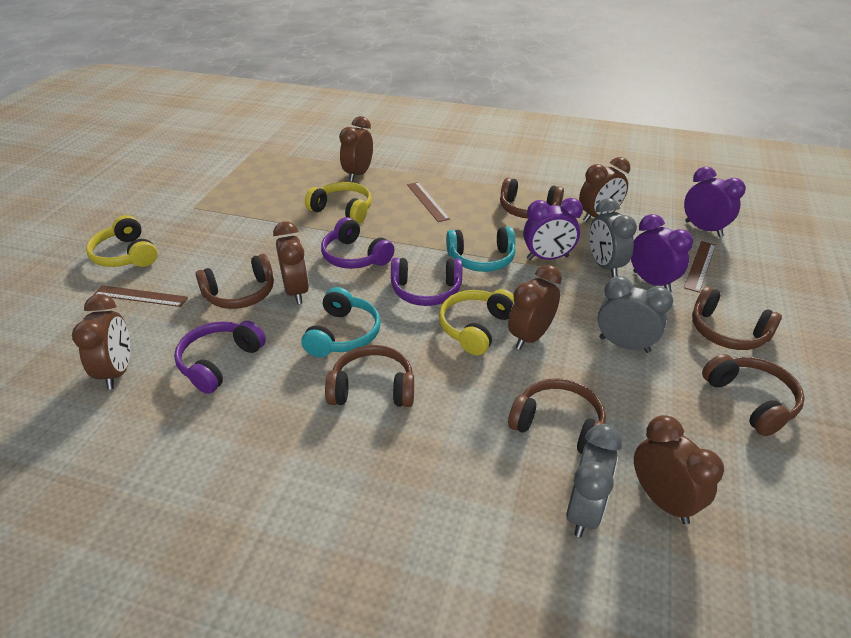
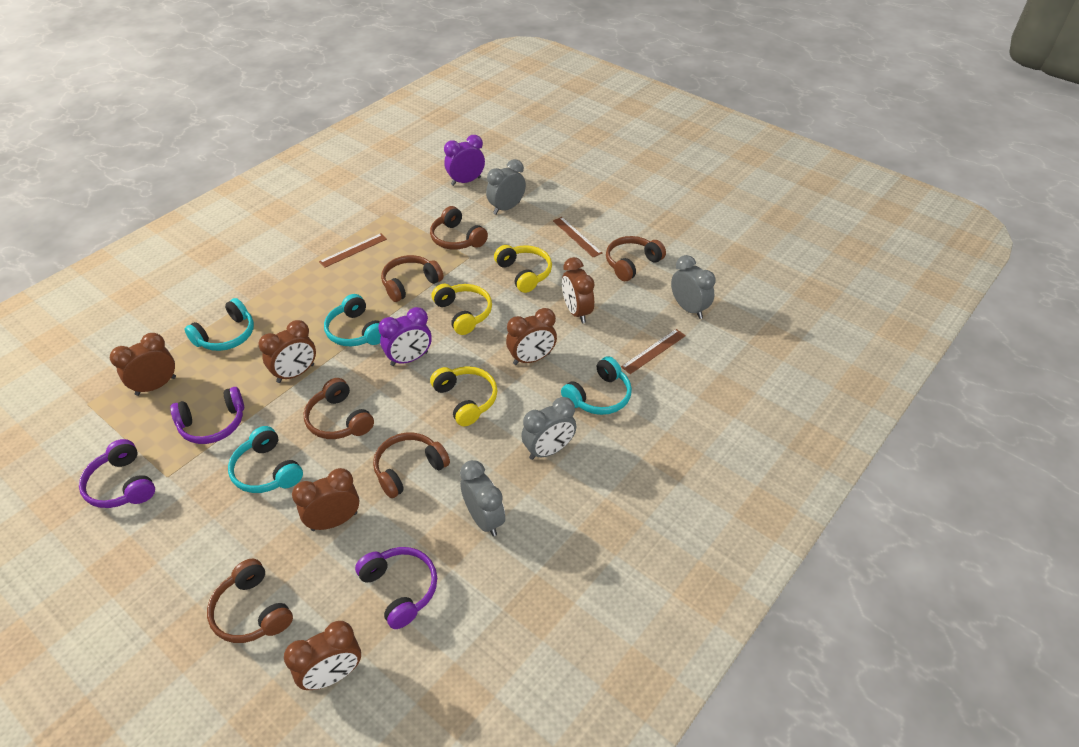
grey clock: [566,424,622,537] [589,198,637,278] [598,276,673,353] = 3 -> [460,460,505,537] [486,159,526,215] [521,397,576,460] [671,255,716,319] = 4
purple clock: [523,198,583,260] [631,214,693,292] [684,167,746,237] = 3 -> [378,307,432,366] [444,135,485,186] = 2
turquoise headphones: [301,287,381,357] [446,227,515,272] = 2 -> [184,298,254,351] [228,426,303,493] [324,294,381,346] [561,356,632,415] = 4

